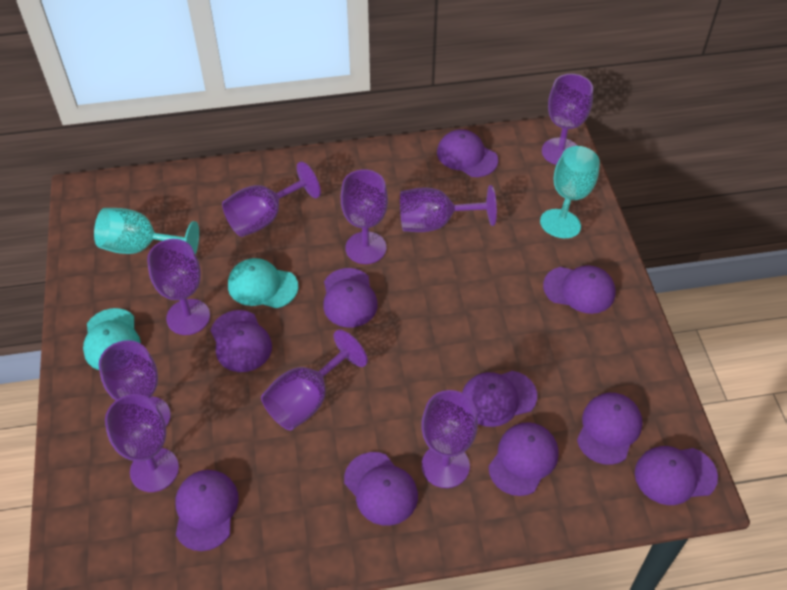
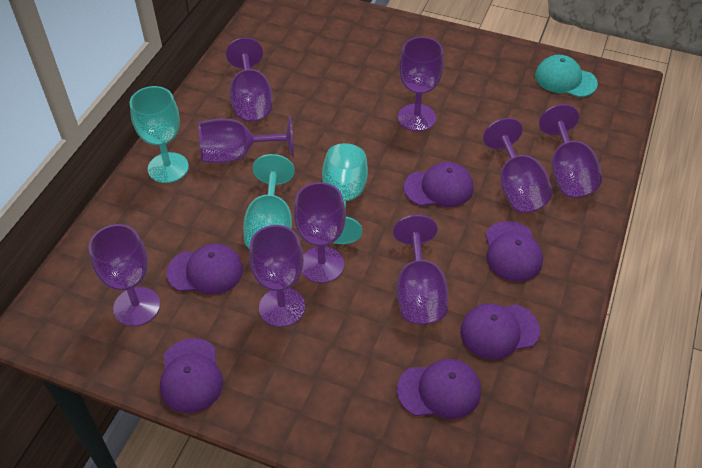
purple cap: [176,470,239,551] [210,310,272,372] [323,268,378,328] [344,452,418,526] [437,129,498,177] [462,371,537,427] [488,422,559,496] [543,265,615,314] [577,393,642,465] [635,446,718,505] = 10 -> [160,338,223,413] [166,244,243,295] [397,359,481,419] [404,162,473,207] [460,304,540,359] [485,221,543,282] = 6
turquoise cap: [83,308,141,370] [228,258,298,308] = 2 -> [535,55,598,97] = 1
turquoise goblet: [94,208,199,255] [540,146,600,238] = 2 -> [130,86,189,183] [243,154,295,249] [322,143,368,244] = 3

